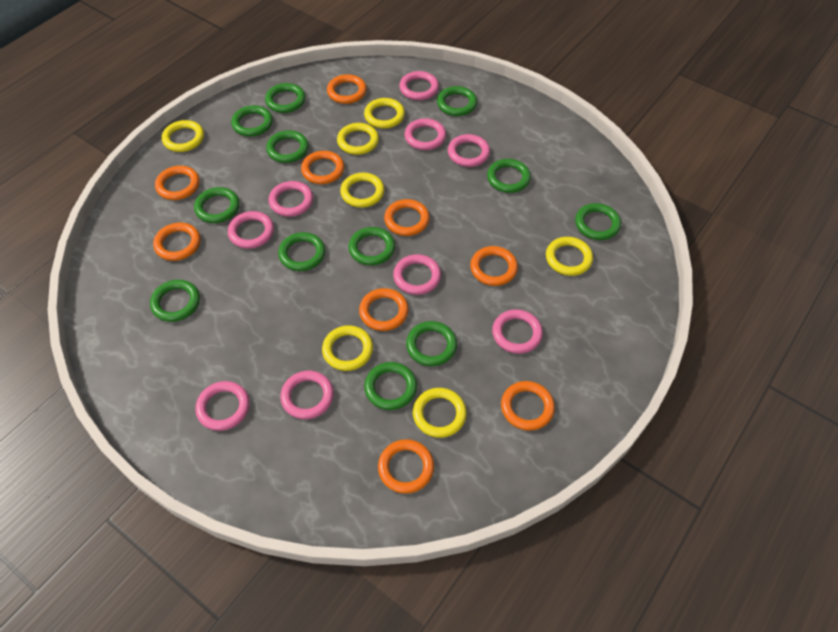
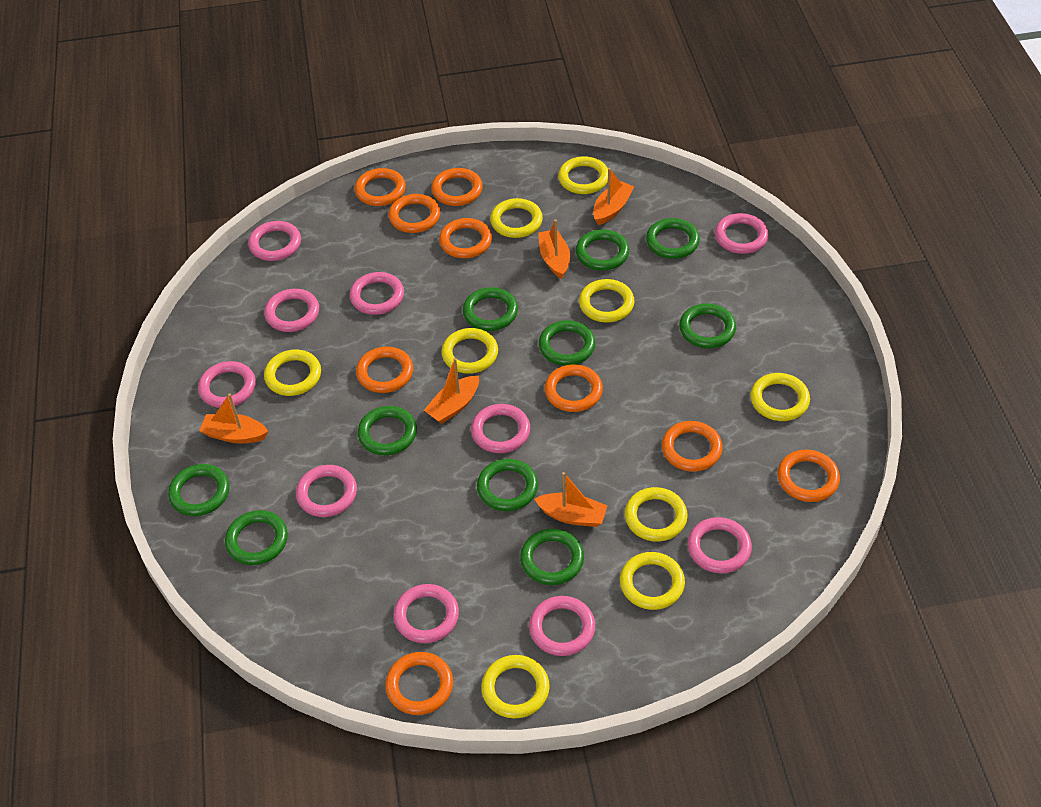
green ring: [150,280,200,322] [194,187,239,223] [231,105,273,136] [265,83,305,113] [266,130,309,163] [278,232,325,271] [348,227,395,265] [364,362,417,410] [406,321,457,366] [437,86,477,116] [487,159,531,193] [575,203,621,240] = 12 -> [168,464,229,516] [225,510,288,565] [358,406,417,455] [463,287,518,331] [477,459,538,511] [520,529,584,585] [539,320,595,366] [576,229,629,270] [646,218,700,259] [679,303,736,348] = 10
orange boat: none = 0 -> [199,393,268,444] [424,358,479,424] [534,472,608,527] [538,219,570,279] [593,168,634,225] = 5
pink ring: [195,381,250,431] [228,211,274,249] [269,181,313,217] [280,371,334,419] [393,254,441,295] [399,71,439,100] [404,118,446,150] [448,134,490,167] [492,309,543,354] = 9 -> [198,361,256,408] [248,221,301,261] [264,289,319,332] [296,465,357,517] [350,272,404,315] [393,584,459,643] [471,404,530,453] [529,596,595,656] [688,517,752,573] [715,213,769,254] = 10
yellow ring: [162,120,204,152] [322,325,373,371] [337,123,379,155] [340,173,384,208] [364,98,405,128] [413,388,467,438] [546,237,593,276] = 7 -> [264,350,321,396] [442,328,498,374] [481,655,550,719] [490,198,543,238] [558,156,608,194] [579,279,635,322] [620,552,685,610] [625,487,688,541] [750,373,810,421] = 9

